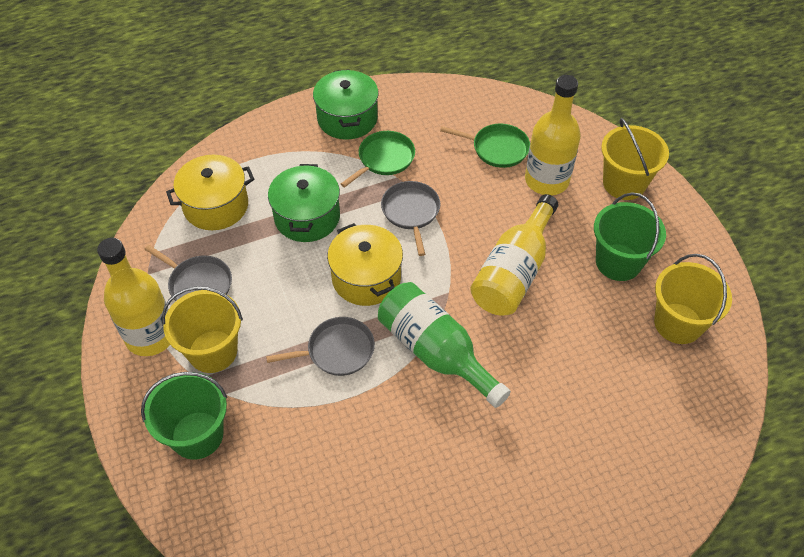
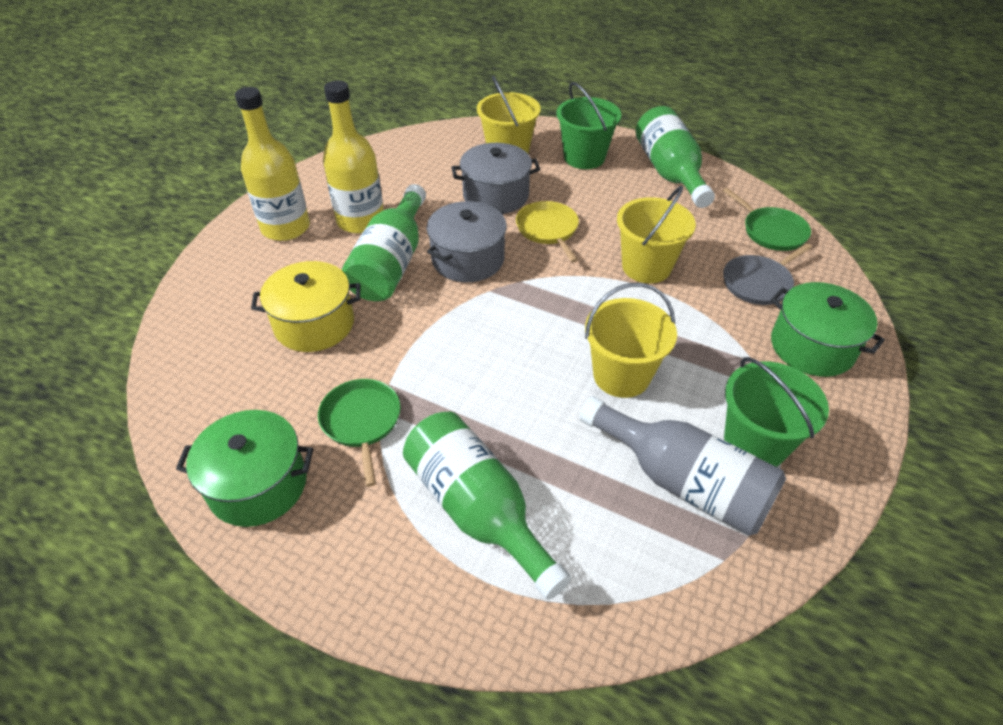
green bottle: [378,282,511,408] = 1 -> [342,184,426,301] [403,412,571,600] [636,106,715,208] = 3
grey bottle: none = 0 -> [579,396,786,536] = 1
grey pan: [144,245,232,301] [266,317,375,376] [381,181,440,256] = 3 -> [723,243,812,305] = 1
grey pot: none = 0 -> [427,201,507,282] [451,143,540,214] = 2
yellow bottle: [97,238,170,356] [470,194,558,316] [525,75,581,195] = 3 -> [235,87,310,241] [323,80,384,234] = 2
yellow pan: none = 0 -> [516,201,579,263] = 1
yellow pot: [166,155,254,230] [327,223,403,306] = 2 -> [251,261,360,352] = 1

